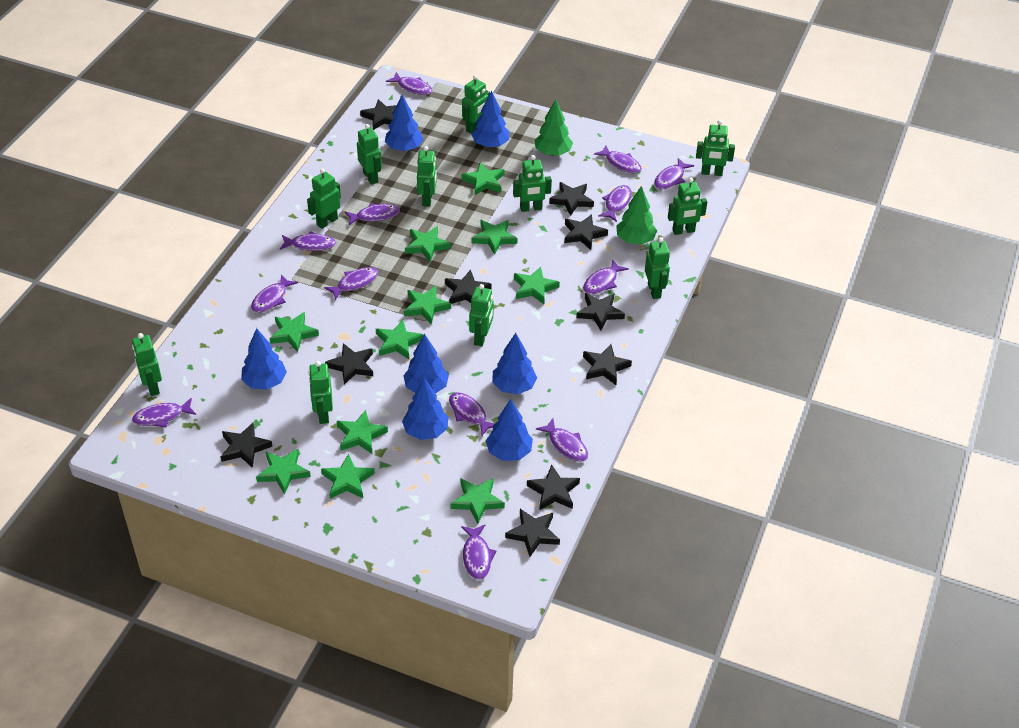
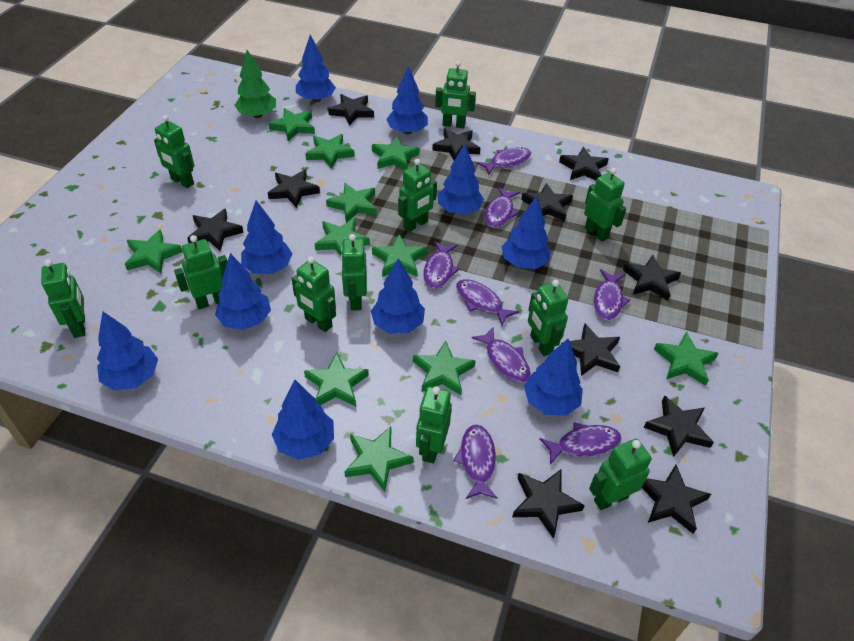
black star: [221,423,273,468] [325,343,373,385] [360,99,397,130] [445,270,492,304] [505,509,560,557] [527,465,580,510] [549,182,594,216] [564,214,608,250] [576,293,625,331] [583,344,632,385] = 10 -> [187,208,244,251] [268,169,320,208] [328,94,374,126] [432,128,480,160] [512,469,585,539] [521,183,573,221] [559,147,609,180] [561,324,620,376] [623,255,681,301] [642,465,711,534] [644,395,714,457] = 11
blue tree: [241,328,287,390] [385,95,423,151] [402,378,448,440] [403,334,449,393] [471,91,509,148] [486,399,533,461] [492,333,537,394] = 7 -> [97,312,158,391] [215,253,271,330] [241,200,292,274] [272,379,334,460] [296,35,336,102] [371,258,425,334] [386,66,428,134] [438,144,484,214] [501,196,552,269] [524,339,583,416] = 10
green tree: [534,99,573,156] [616,186,657,245] = 2 -> [234,50,276,118] = 1
purple fish: [132,398,196,428] [251,274,298,313] [280,231,336,251] [324,267,378,300] [345,203,400,225] [386,72,433,95] [449,392,495,436] [461,524,497,580] [536,418,588,462] [583,259,629,294] [594,145,642,173] [598,185,632,222] [654,158,694,189] = 13 -> [423,241,460,289] [453,425,498,499] [456,279,519,326] [471,326,531,383] [477,147,531,175] [484,187,520,228] [540,422,621,464] [594,269,630,320] = 8

